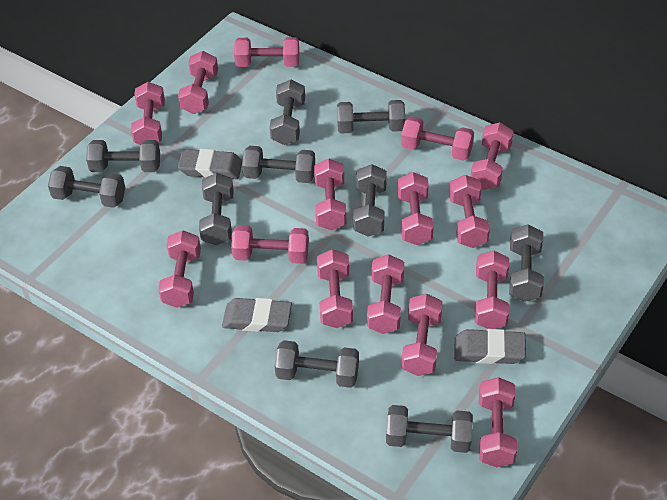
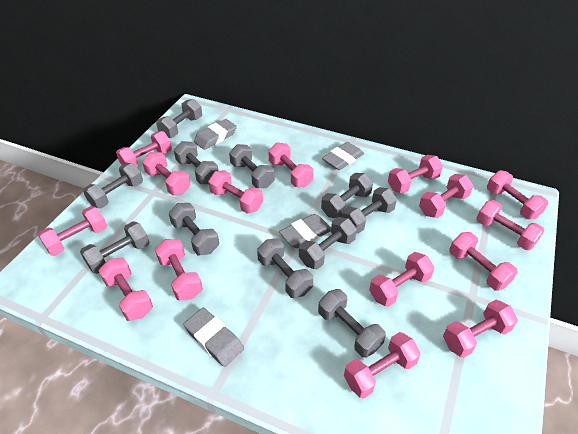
grey dumbbell: [48,166,125,208] [86,140,160,172] [199,173,234,246] [242,146,315,183] [270,79,305,145] [274,340,359,388] [337,100,405,133] [353,164,387,237] [386,405,473,453] [509,225,544,302] = 10 -> [80,221,149,274] [83,163,143,209] [156,99,202,138] [169,203,219,255] [174,141,218,184] [229,144,275,188] [257,239,313,298] [299,217,357,269] [318,289,386,357] [321,173,373,218] [341,187,397,234] = 11
grey eraser: [178,149,242,179] [222,298,292,332] [454,329,526,364] = 3 -> [184,308,244,367] [194,119,237,150] [279,214,331,248] [322,142,364,170] = 4

